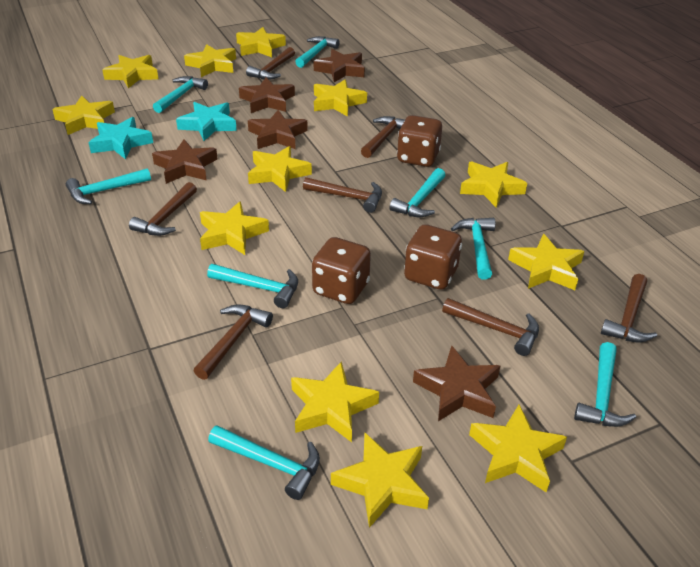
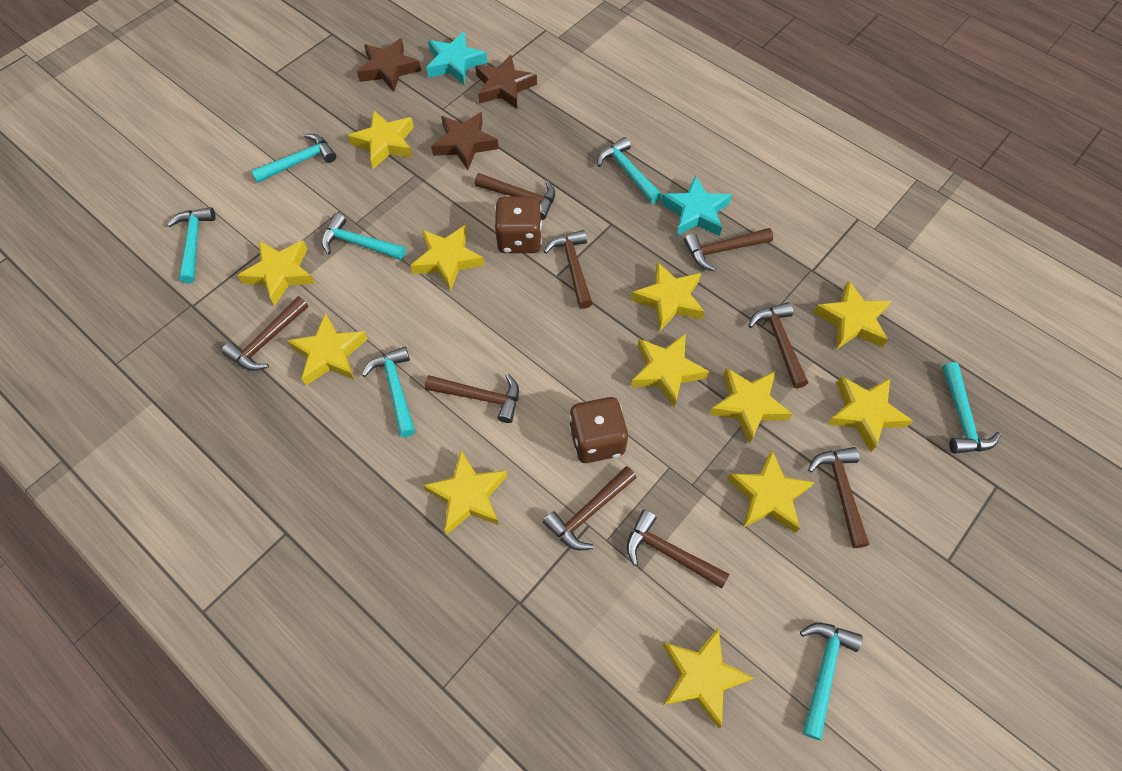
brown dice: [312,237,371,304] [397,115,442,167] [404,224,462,290] = 3 -> [495,197,542,253] [569,397,628,463] = 2
brown hammer: [129,182,197,236] [194,304,273,380] [246,47,295,80] [303,177,382,213] [361,116,405,158] [442,298,539,356] [601,274,657,342] = 7 -> [222,296,308,371] [425,374,519,423] [475,173,555,220] [543,230,593,309] [543,466,636,551] [627,510,729,589] [684,228,773,271] [748,302,808,388] [808,447,869,548] = 9
brown star: [152,139,217,184] [239,77,295,113] [248,110,308,149] [314,49,365,82] [413,345,500,421] = 5 -> [357,38,421,92] [431,112,499,170] [475,55,537,109] = 3
turquoise hammer: [66,168,151,204] [153,76,208,113] [207,264,298,308] [208,425,320,500] [295,36,340,68] [390,168,445,217] [451,218,496,280] [574,342,636,427] = 8 -> [167,207,216,284] [251,134,336,183] [322,213,406,260] [362,347,415,437] [597,137,662,203] [800,623,863,740] [942,362,1001,454] = 7

